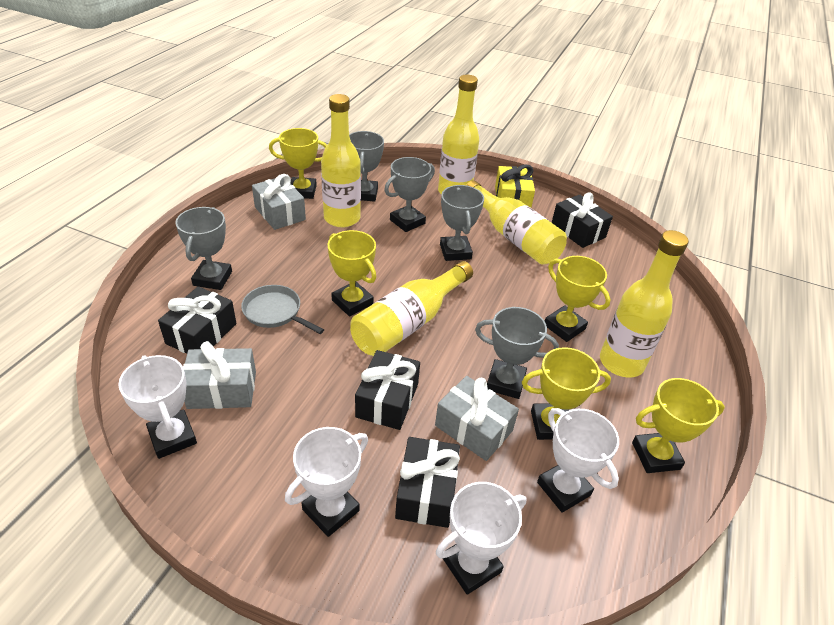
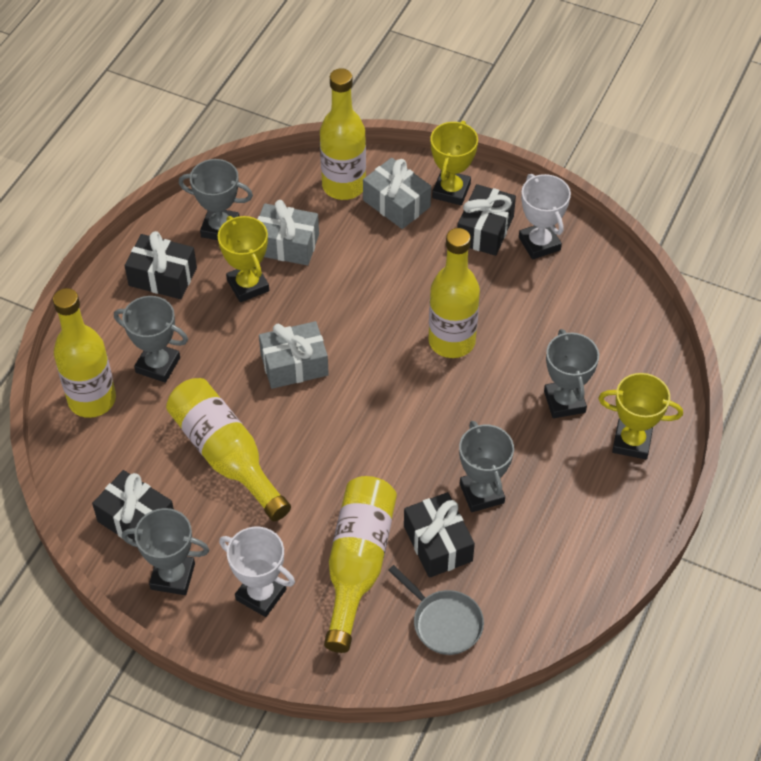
white trophy: [118,355,197,459] [285,427,368,537] [436,482,526,595] [537,408,619,512] = 4 -> [219,527,295,617] [519,174,571,260] = 2
yellow gift: [495,164,535,208] = 1 -> none = 0
yellow trophy: [269,128,327,199] [328,230,376,316] [522,347,611,440] [545,256,611,342] [632,378,725,473] = 5 -> [218,216,269,302] [430,121,478,205] [598,373,683,459] = 3

